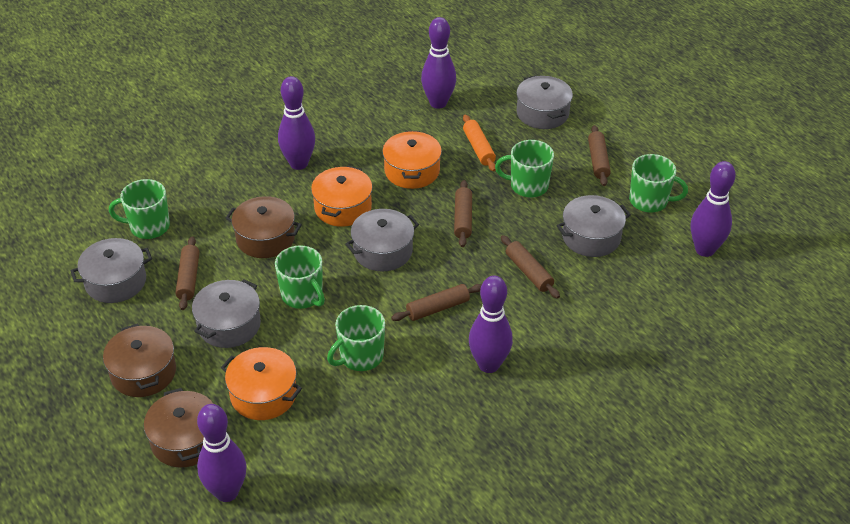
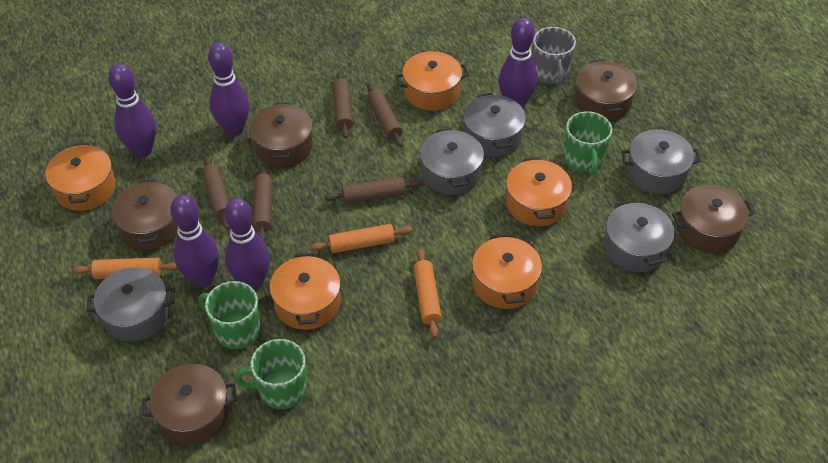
brown pot: [103,323,176,397] [144,388,213,468] [226,196,302,258] = 3 -> [112,179,178,250] [142,364,236,445] [249,102,313,167] [575,60,637,121] [672,185,755,253] = 5
green mug: [109,179,170,239] [275,246,325,309] [327,305,385,371] [495,140,554,197] [629,154,688,213] = 5 -> [199,281,261,349] [235,339,307,409] [564,111,612,176] = 3
grey mug: none = 0 -> [532,27,576,86] = 1
orange pot: [221,347,302,420] [311,166,372,227] [382,131,442,189] = 3 -> [45,143,116,211] [270,253,341,330] [396,51,469,111] [472,234,542,309] [506,157,572,226] = 5
orange rolling pin: [463,114,496,172] = 1 -> [73,258,178,279] [311,224,412,253] [413,249,442,338] = 3

